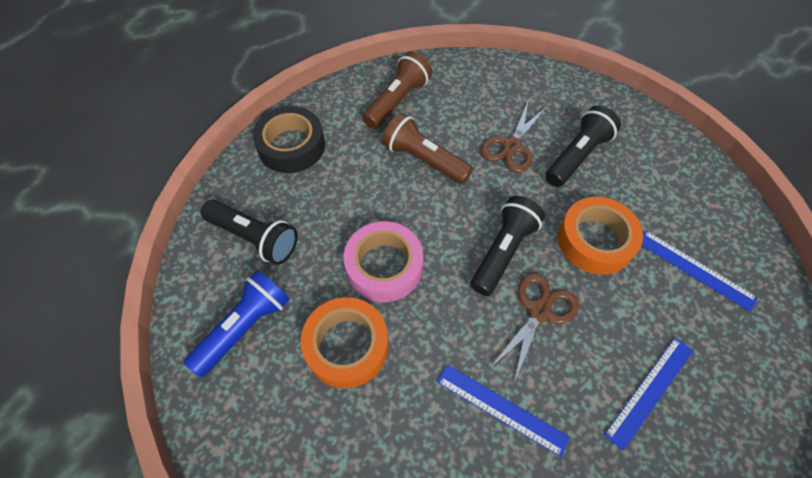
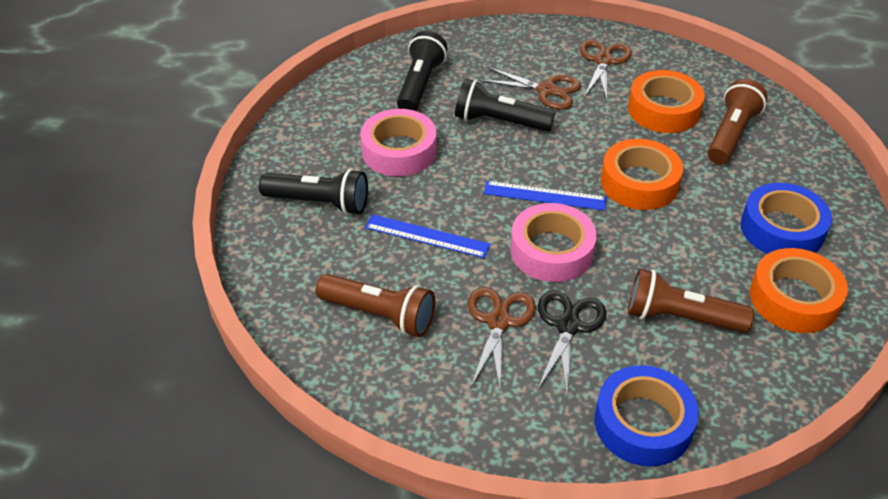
black scissors: none = 0 -> [537,291,606,396] = 1
black tape: [253,106,325,173] = 1 -> none = 0
blue flashlight: [184,270,290,377] = 1 -> none = 0
blue ruler: [437,364,570,457] [604,337,693,451] [641,230,758,312] = 3 -> [365,214,491,258] [484,181,607,211] = 2
blue tape: none = 0 -> [595,365,699,467] [741,183,832,254] = 2
brown flashlight: [362,51,432,129] [382,113,473,184] = 2 -> [316,274,435,337] [628,269,755,333] [707,79,768,164] = 3
brown scissors: [481,99,548,173] [490,273,579,383] = 2 -> [468,287,536,392] [479,66,581,110] [580,40,632,101] = 3
orange tape: [301,297,389,388] [558,197,643,275] = 2 -> [601,139,683,210] [628,70,705,133] [750,248,848,333] = 3
pink tape: [344,221,423,302] = 1 -> [360,109,437,176] [510,203,597,282] = 2

